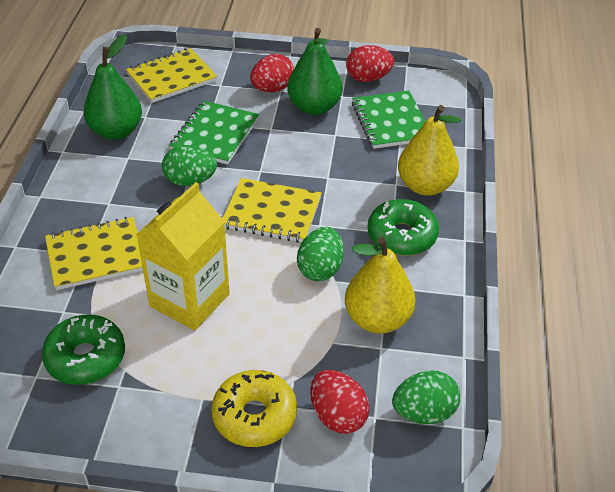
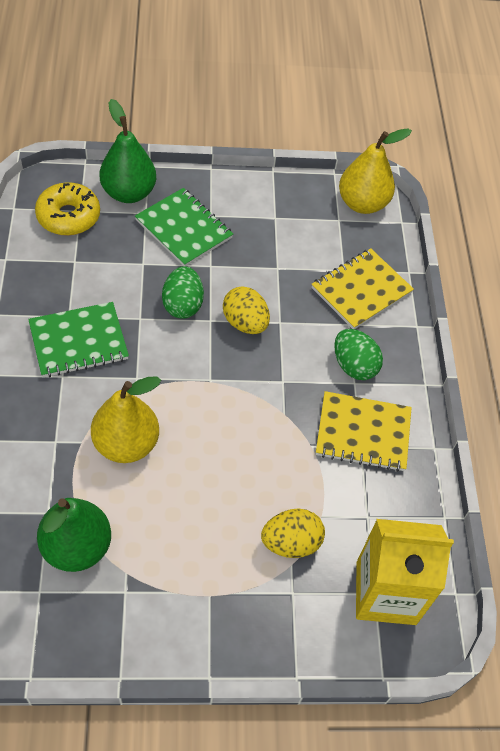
green donut: [42,314,125,385] [368,199,439,256] = 2 -> none = 0
green egg: [162,145,217,186] [297,227,344,281] [392,370,460,424] = 3 -> [162,266,204,319] [334,329,383,380] = 2
red egg: [250,54,294,92] [310,370,370,434] [346,45,394,82] = 3 -> none = 0
yellow egg: none = 0 -> [223,286,270,334] [261,509,325,558] = 2
yellow notebook: [45,217,143,290] [126,48,217,103] [222,178,322,243] = 3 -> [311,248,414,329] [316,391,412,472] = 2

